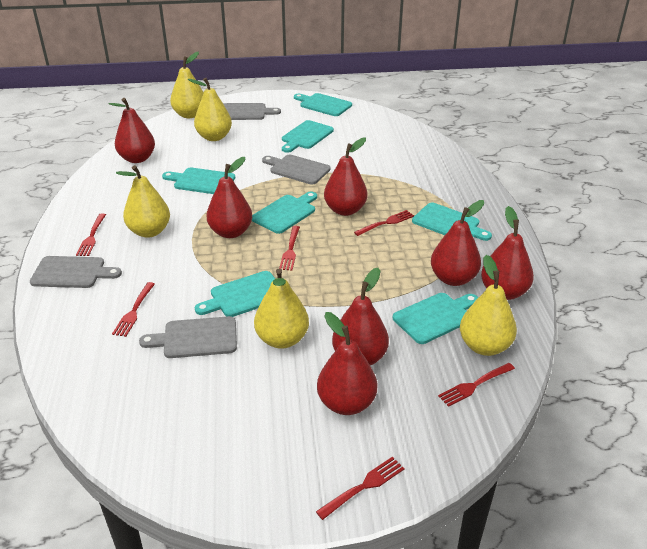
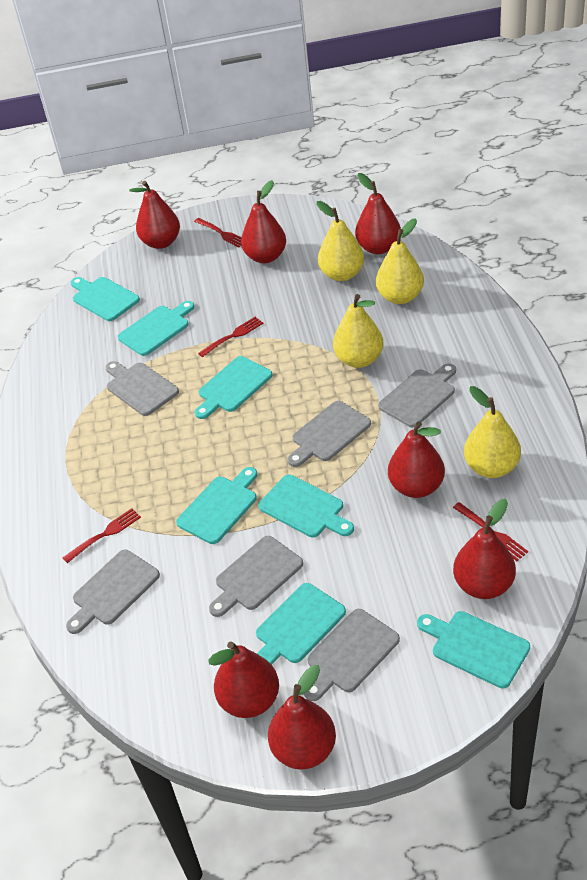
grey cutting board: [30,256,122,288] [139,316,237,358] [223,103,281,120] [262,155,331,185] = 4 -> [66,550,160,634] [105,361,179,416] [209,536,303,617] [287,401,371,467] [304,609,400,701] [378,363,456,428] = 6
red fork: [76,213,106,256] [112,282,155,337] [279,226,300,271] [316,457,405,520] [354,210,414,236] [438,363,515,407] = 6 -> [63,508,141,563] [194,218,242,247] [198,317,263,357] [453,502,528,561] = 4
yellow pear: [116,165,170,238] [170,52,204,118] [188,78,232,141] [254,269,309,349] [460,255,517,356] = 5 -> [316,201,364,281] [333,294,383,368] [376,218,424,304] [464,386,521,478] = 4

